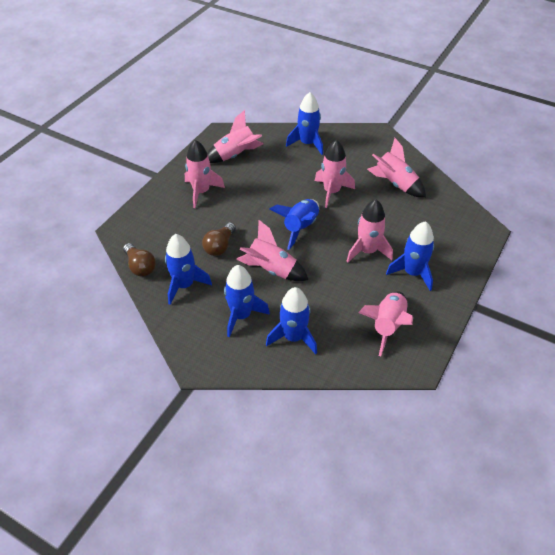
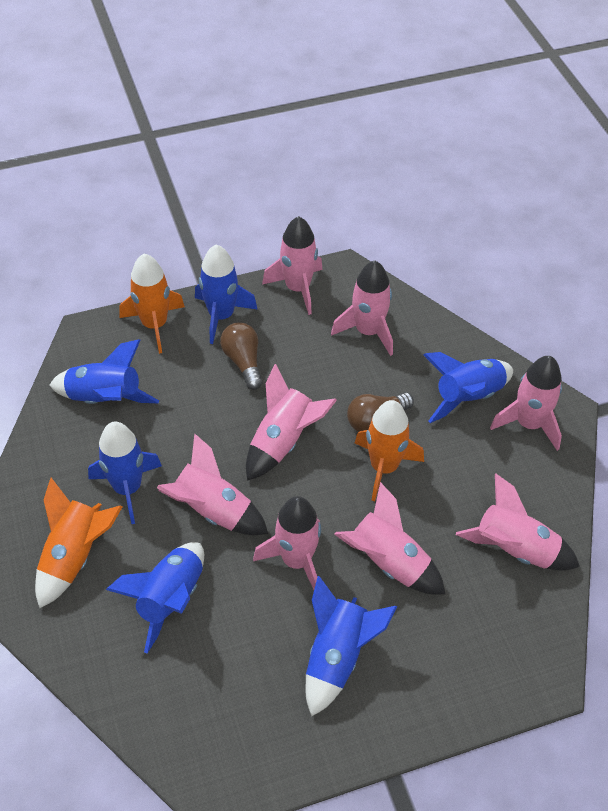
orange rocket: none = 0 -> [35,478,123,609] [120,254,185,354] [355,400,424,501] = 3
pink rocket: [185,140,225,208] [207,110,263,163] [236,220,308,281] [315,140,355,208] [346,199,393,263] [358,291,413,356] [367,138,426,198] = 7 -> [157,433,268,535] [246,364,337,481] [253,496,321,590] [262,216,323,315] [331,261,393,356] [334,482,445,595] [456,473,580,570] [490,356,562,451] = 8

